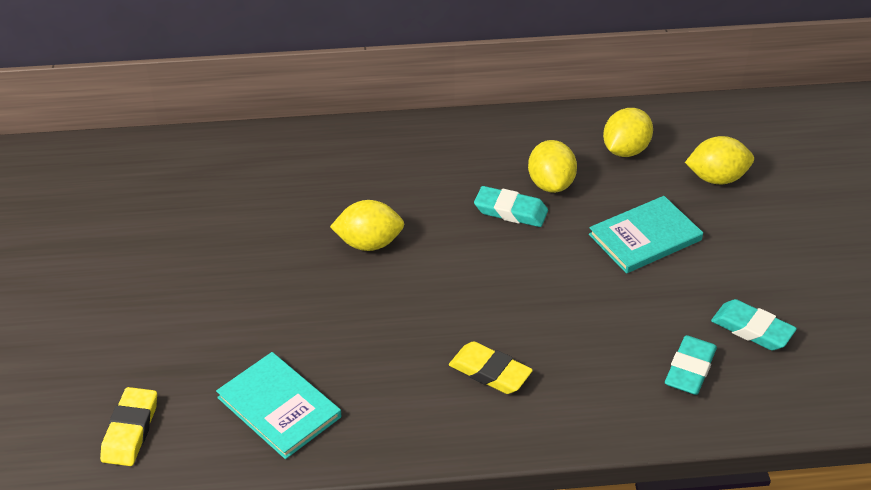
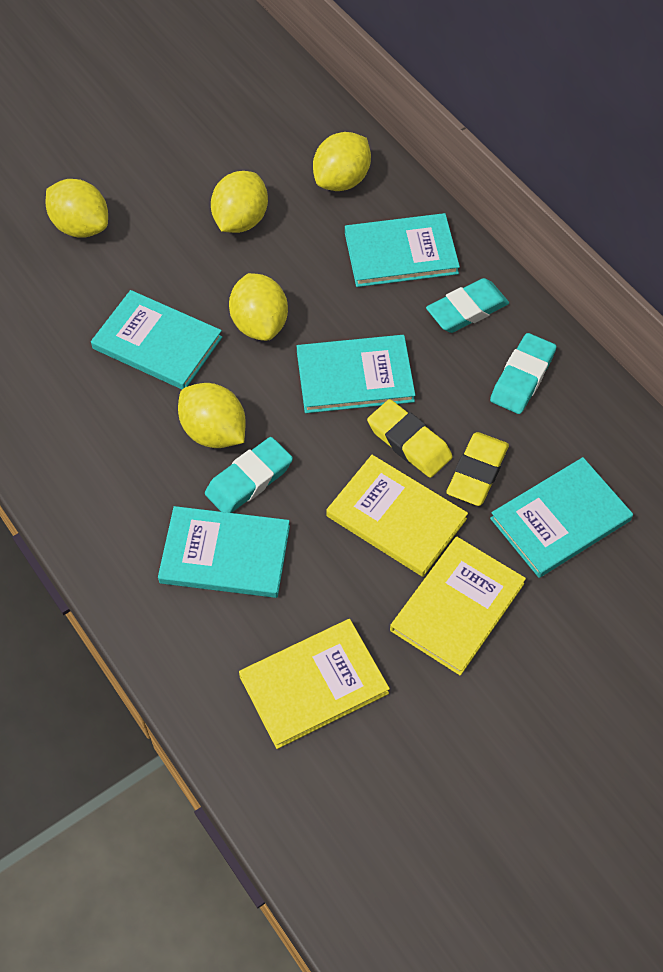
turquoise book: [216,352,341,459] [589,196,703,273] = 2 -> [91,290,222,389] [158,506,290,598] [297,335,415,413] [345,213,460,287] [490,457,633,578] = 5
yellow book: none = 0 -> [239,619,390,749] [326,455,468,577] [390,537,526,676] = 3
yellow lemon: [330,200,404,251] [528,140,577,193] [603,108,653,157] [685,136,754,184] = 4 -> [46,179,108,238] [178,383,246,448] [211,171,268,233] [229,273,288,341] [313,132,371,191] = 5

